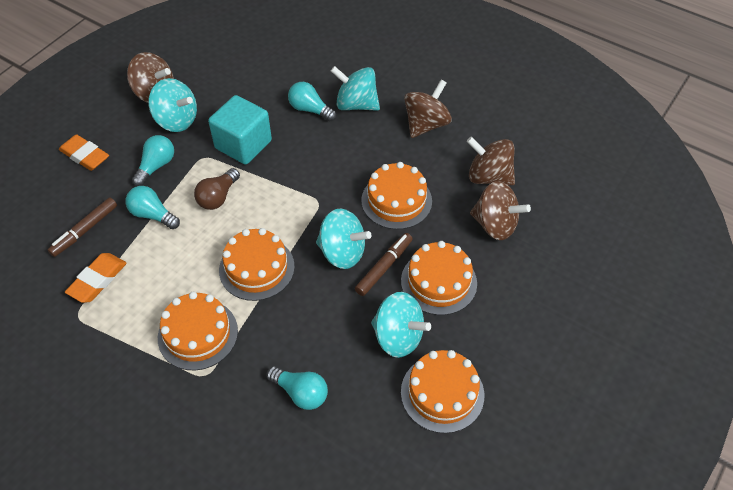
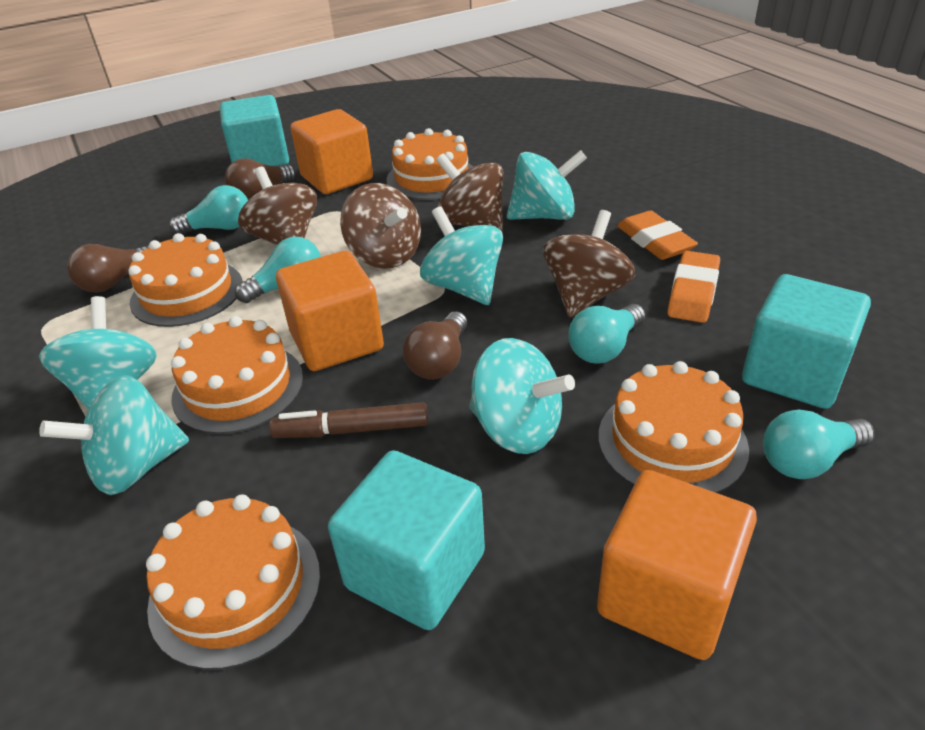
brown light bulb: [194,168,240,210] = 1 -> [67,244,149,292] [225,158,296,200] [403,311,467,380] = 3
brown marker: [48,197,117,257] [355,233,412,296] = 2 -> [269,402,428,438] = 1
orange cube: none = 0 -> [276,251,384,371] [291,109,373,194] [597,470,757,660] = 3
turquoise cube: [208,95,272,165] = 1 -> [220,95,289,166] [328,450,485,630] [742,274,871,409] = 3
turquoise spinning top: [148,78,197,132] [316,209,372,269] [331,66,380,111] [371,292,431,358] = 4 -> [39,296,157,410] [39,375,189,495] [420,206,503,305] [469,338,575,454] [507,150,587,220] = 5

